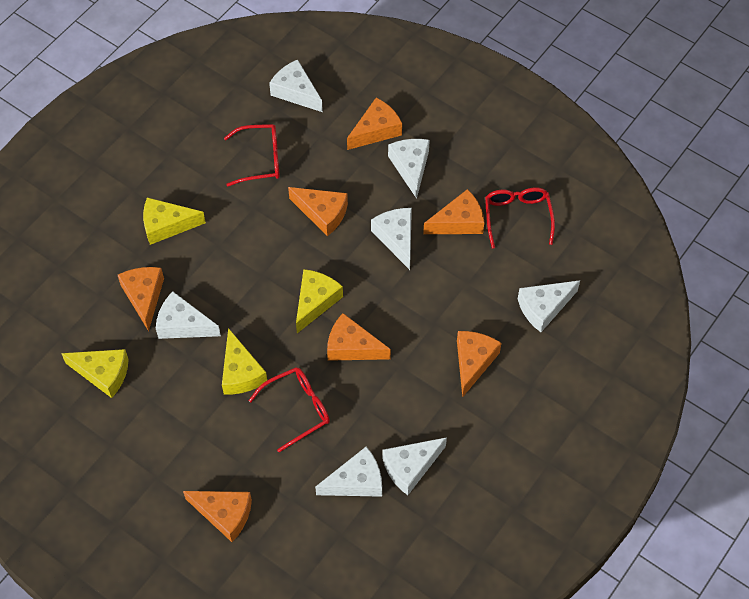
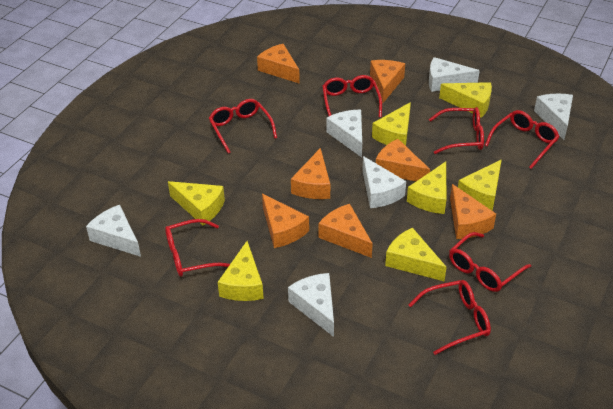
red glasses: [224,124,280,187] [248,367,330,452] [485,187,555,249] = 3 -> [165,219,230,277] [209,99,277,154] [322,75,382,117] [409,280,491,355] [429,107,484,154] [449,232,531,292] [485,110,559,169] = 7
white cheese: [156,291,221,339] [269,60,323,112] [315,447,382,497] [371,208,412,270] [382,437,447,495] [388,139,430,199] [518,280,580,332] = 7 -> [86,205,141,257] [288,273,334,337] [326,110,362,157] [362,156,406,208] [429,57,480,92] [534,94,573,140] = 6
yellow cheese: [61,349,129,398] [143,198,206,245] [222,328,267,395] [296,269,343,333] = 4 -> [168,181,225,225] [218,241,264,301] [372,102,411,146] [385,228,447,281] [407,162,447,214] [439,82,492,118] [458,159,502,211] = 7

